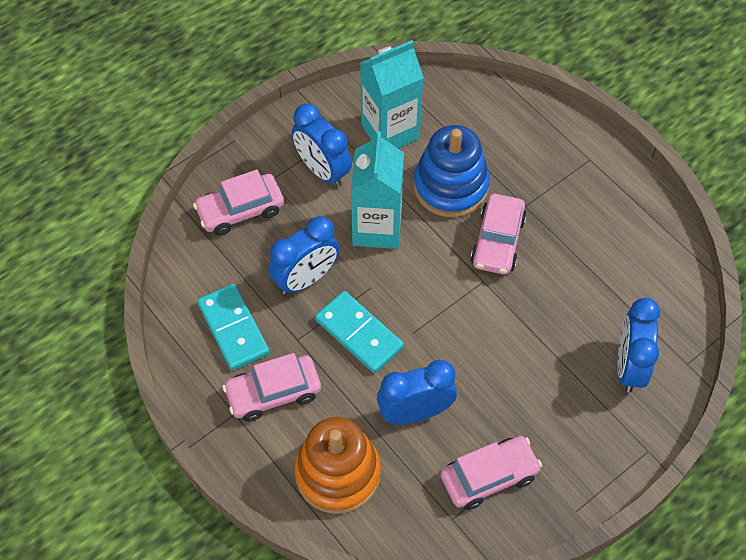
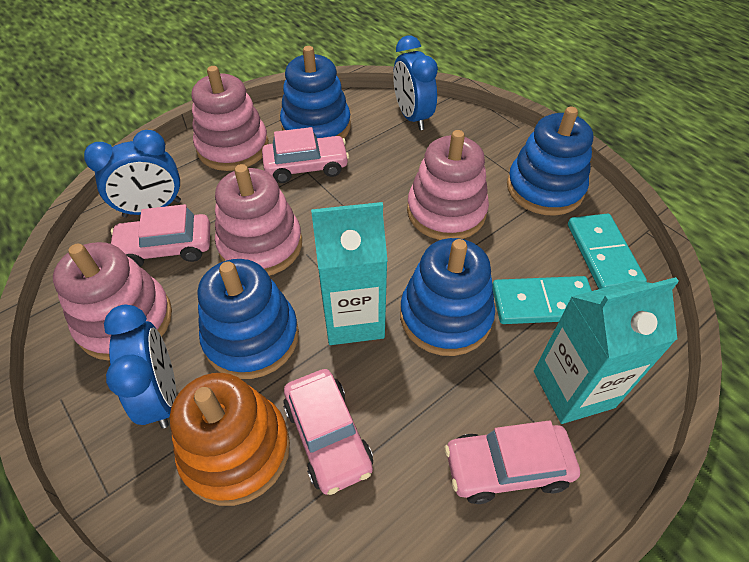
blue clock: [268,216,340,295] [292,104,352,187] [377,360,457,425] [617,298,660,392] = 4 -> [84,130,181,218] [104,305,176,429] [393,36,438,130] = 3
blue stacking toy: [414,125,490,217] = 1 -> [198,259,299,379] [280,46,351,139] [400,238,495,356] [507,107,593,216] = 4
pink stacking toy: none = 0 -> [53,242,172,361] [192,66,269,171] [215,164,302,276] [407,130,489,240] = 4

